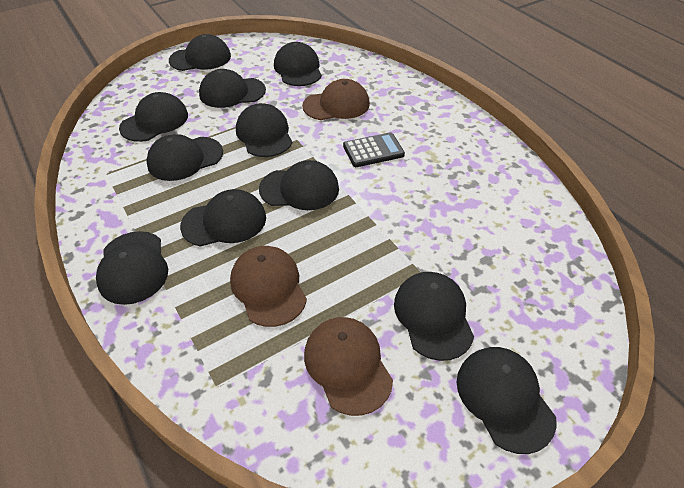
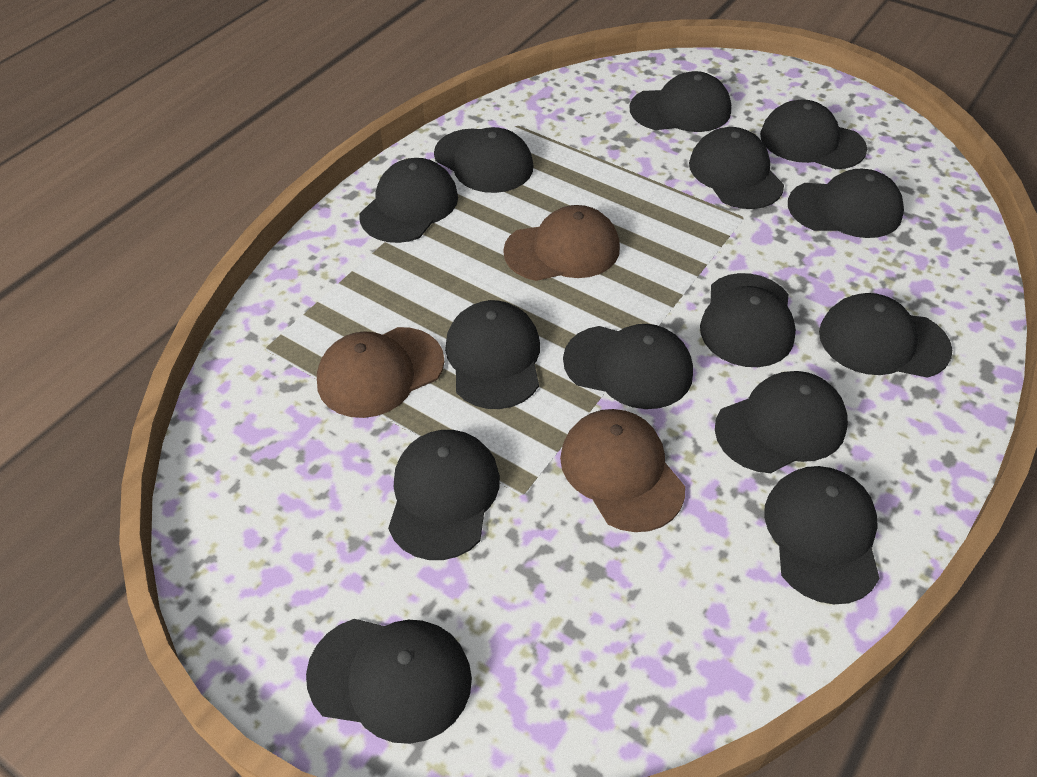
black calculator: [343,132,405,167] = 1 -> none = 0
black cap: [96,231,168,305] [119,92,188,142] [146,134,223,181] [169,34,231,71] [180,189,266,247] [199,69,266,108] [236,103,292,157] [259,160,339,210] [274,42,322,86] [394,272,474,361] [457,347,557,454] = 11 -> [306,619,472,744] [359,158,458,243] [388,430,500,560] [434,127,533,193] [445,300,540,409] [563,324,693,409] [630,71,731,132] [689,127,784,209] [700,273,796,367] [715,371,848,473] [760,99,867,169] [764,466,880,604] [788,169,904,238] [819,293,952,378] = 14

